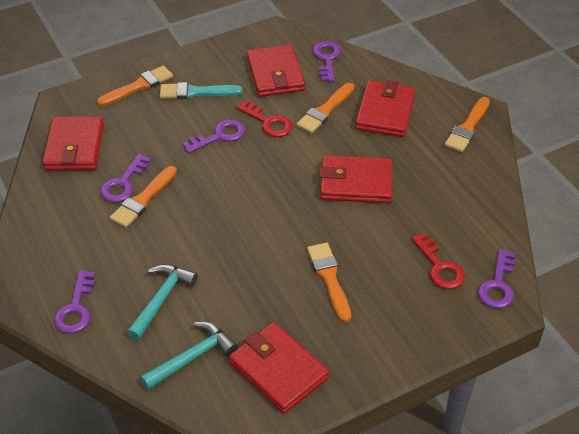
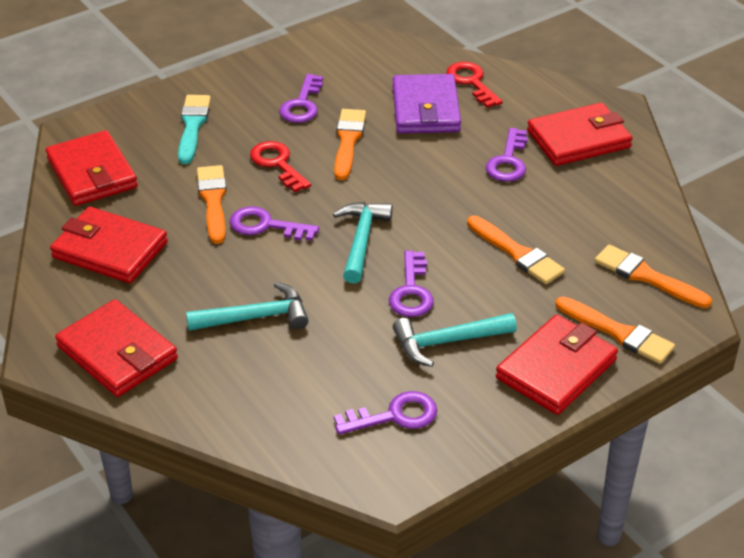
purple wallet: none = 0 -> [393,74,461,133] = 1
turquoise hammer: [127,264,198,340] [140,322,238,390] = 2 -> [186,282,309,331] [333,202,393,283] [393,313,517,367] = 3

